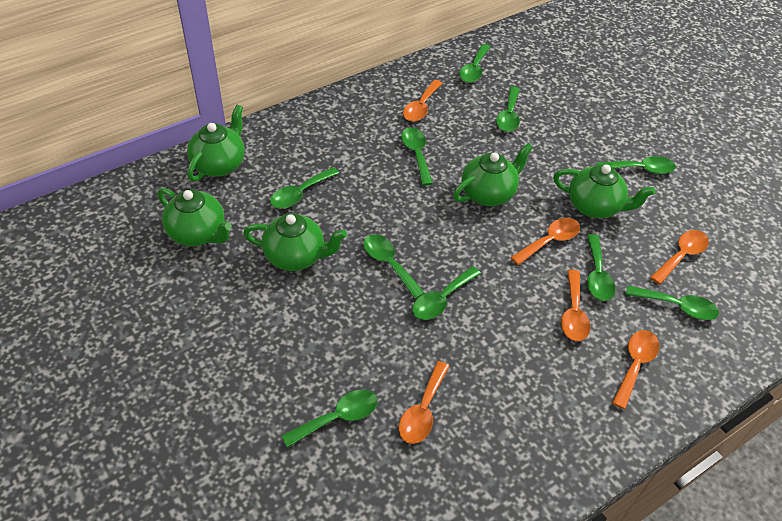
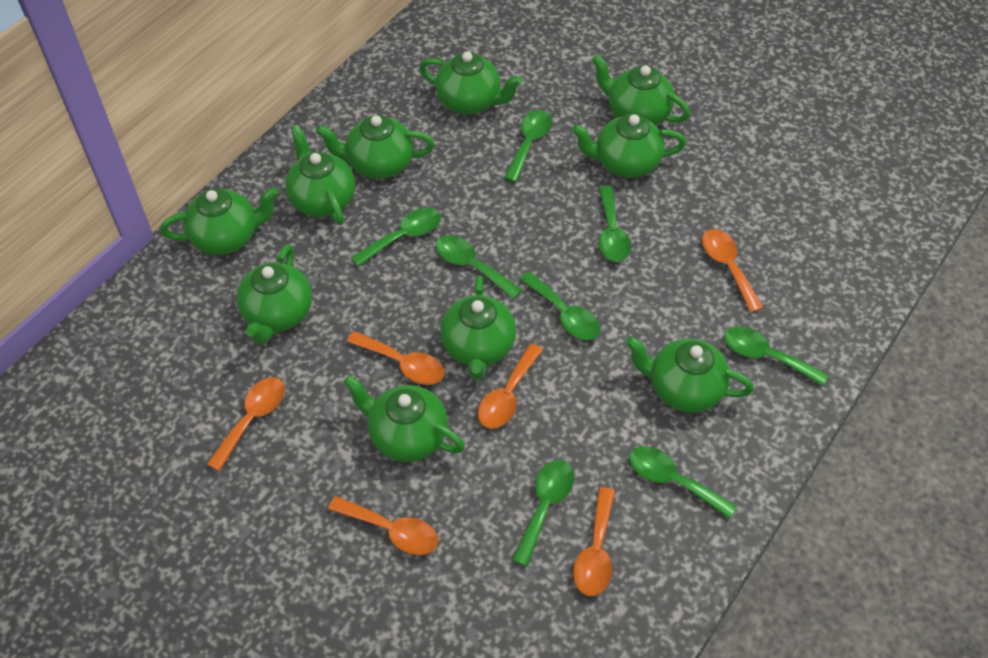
green spoon: [270,167,339,209] [282,390,378,448] [364,234,425,299] [401,127,433,186] [412,266,481,320] [459,44,490,83] [496,86,520,132] [587,234,615,301] [596,156,676,174] [626,286,719,320] = 10 -> [351,208,441,267] [436,235,522,299] [504,110,552,182] [512,460,574,567] [520,271,600,340] [599,186,631,262] [629,446,737,519] [724,326,828,386] = 8
green teapot: [157,188,232,246] [187,105,245,181] [243,213,347,271] [453,143,533,206] [553,164,655,218] = 5 -> [160,187,278,255] [237,244,312,344] [285,125,355,225] [316,115,435,179] [343,375,465,462] [419,51,522,114] [440,275,516,380] [572,114,686,178] [592,54,690,125] [626,336,754,412] = 10

